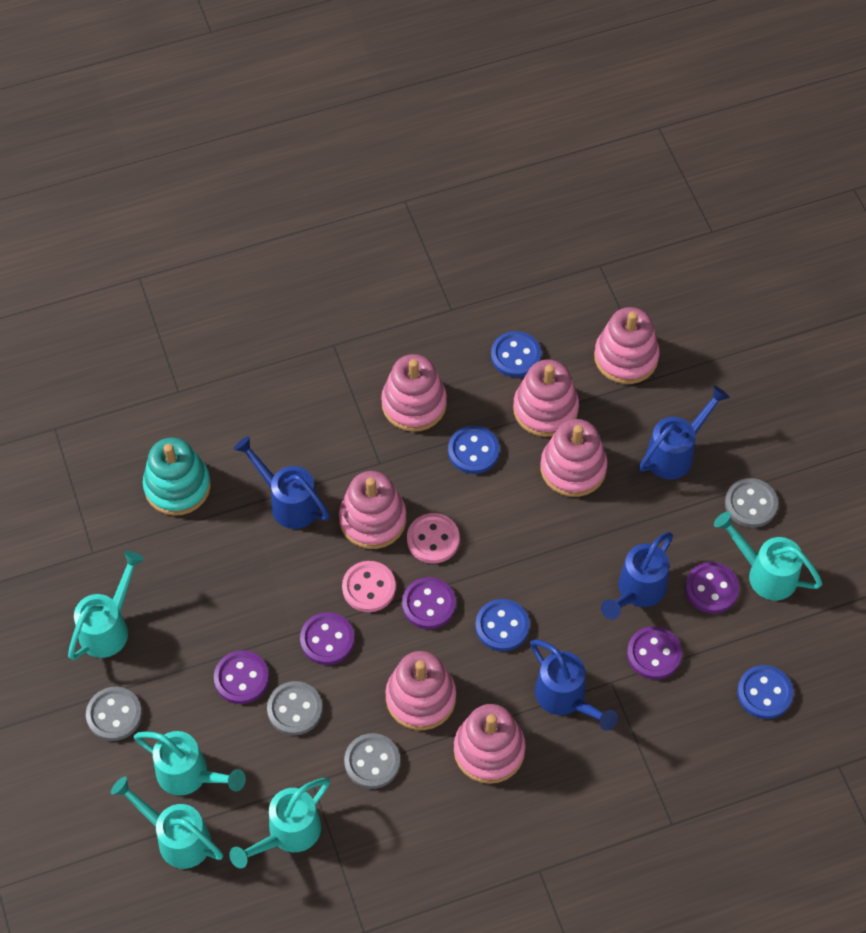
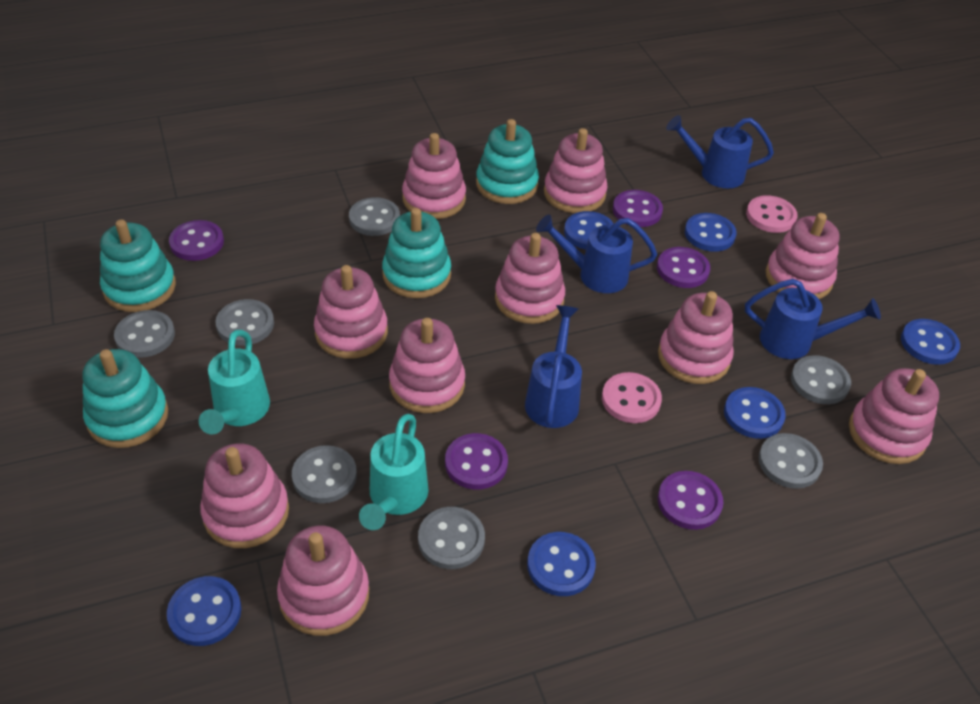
blue button: [448,426,500,474] [475,599,530,651] [491,331,541,377] [737,665,793,719] = 4 -> [167,576,241,646] [527,532,596,596] [564,211,614,250] [685,213,737,252] [724,387,786,439] [901,319,960,365] = 6
grey button: [86,687,142,741] [267,681,323,735] [344,733,400,789] [725,478,778,528] = 4 -> [114,310,175,358] [215,299,274,346] [292,445,357,503] [349,197,400,236] [418,507,485,569] [758,433,823,489] [791,355,851,404] = 7
pink stacking toy: [339,471,406,549] [381,354,447,432] [385,651,456,730] [454,704,526,784] [513,360,579,437] [541,419,607,497] [594,307,660,384] = 7 -> [200,443,289,548] [277,525,369,636] [314,265,388,359] [389,318,465,413] [402,133,466,219] [495,233,565,324] [544,128,608,213] [658,291,734,384] [766,213,840,299] [849,368,939,464] = 10
turquoise stacking toy: [143,438,211,516] = 1 -> [82,349,168,448] [100,219,176,312] [382,208,451,298] [476,119,539,204] = 4
turquoise watering can: [68,551,144,660] [111,776,223,869] [134,731,246,796] [229,778,330,868] [714,512,822,600] = 5 -> [199,330,270,434] [359,414,429,530] = 2

